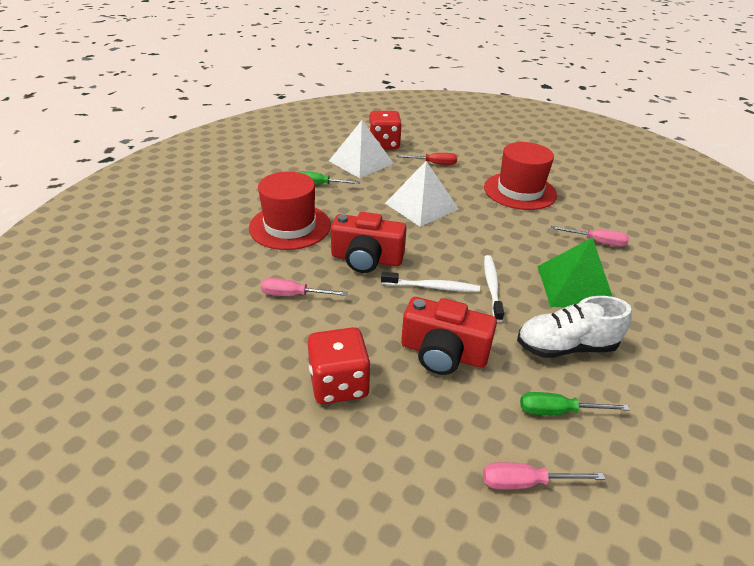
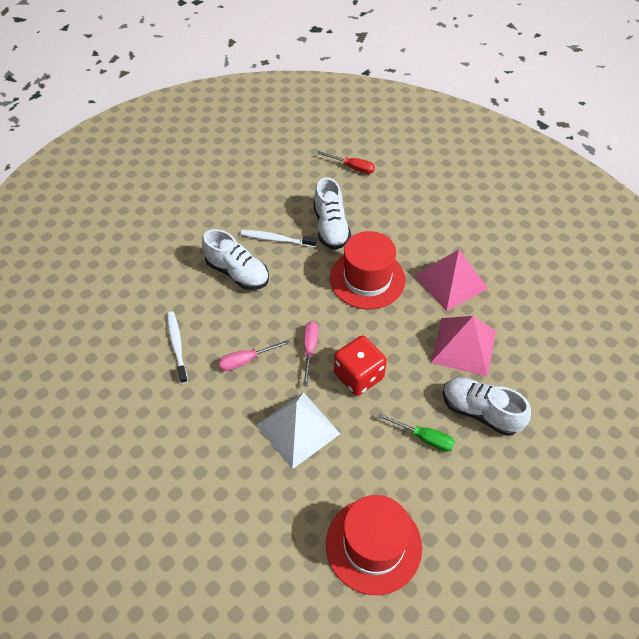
green pyramid: [537,237,613,308] = 1 -> none = 0
green screwdriver: [299,171,360,185] [520,392,630,415] = 2 -> [378,413,455,452] = 1
pink pyramid: none = 0 -> [414,249,488,311] [431,316,496,377] = 2
pink screwdriver: [261,278,348,296] [483,462,605,489] [551,226,629,247] = 3 -> [218,340,290,371] [303,321,319,386] = 2
red camera: [331,212,407,273] [401,297,497,375] = 2 -> none = 0
red dice: [308,327,371,404] [369,111,402,149] = 2 -> [334,336,387,396] = 1
white pyramid: [329,120,394,178] [385,161,459,227] = 2 -> [256,392,340,469] = 1
white shoe: [517,296,632,358] = 1 -> [202,229,269,290] [314,177,351,250] [443,377,531,436] = 3

